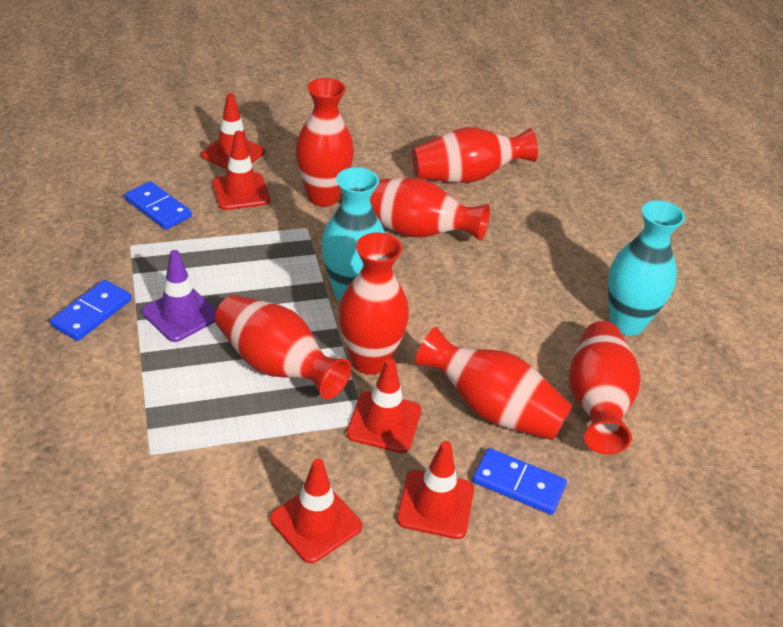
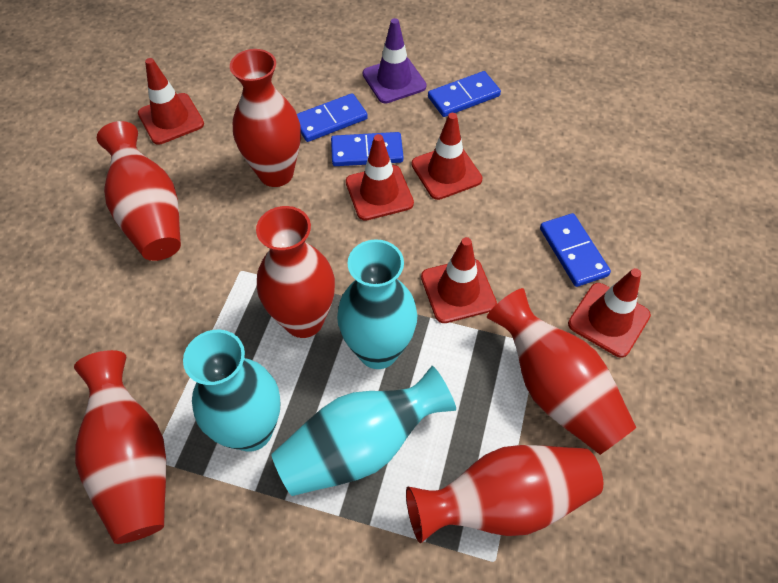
blue domino: [50,280,132,341] [125,181,192,230] [473,448,567,515] = 3 -> [297,93,368,142] [331,132,403,166] [428,71,501,117] [540,213,611,287] = 4
red vase: [215,295,351,399] [295,78,354,207] [339,233,409,375] [370,177,490,241] [412,127,538,183] [415,327,572,440] [569,321,641,454] = 7 -> [74,350,166,544] [97,121,181,261] [230,49,301,187] [256,206,335,338] [406,445,603,543] [487,288,636,455] = 6
turquoise vase: [321,167,385,301] [608,200,685,335] = 2 -> [183,330,280,452] [271,366,456,496] [337,239,417,369] = 3

